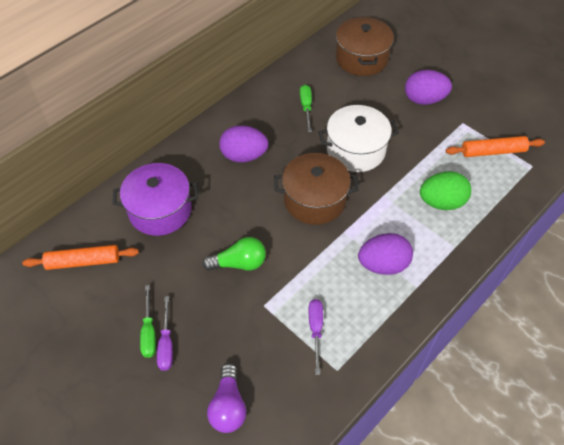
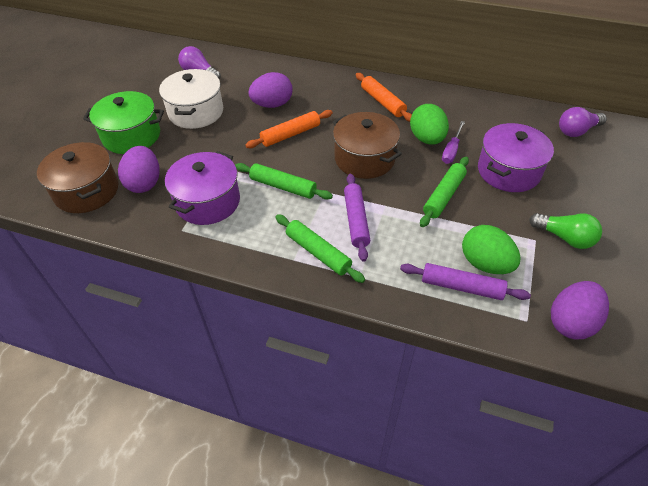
green egg: [420,171,471,210] = 1 -> [410,104,449,145] [462,225,521,274] = 2
green pot: none = 0 -> [83,91,164,154] = 1
green rolling pin: none = 0 -> [235,163,333,200] [275,214,365,283] [420,157,469,227] = 3
green screwdriver: [140,285,156,358] [300,85,312,132] = 2 -> none = 0
purple light bulb: [207,363,246,433] = 1 -> [178,46,221,80] [559,107,607,137] = 2
purple pot: [112,163,198,236] = 1 -> [165,151,240,225] [478,123,554,192] = 2
purple rolling pin: none = 0 -> [344,174,370,262] [400,263,531,300] = 2
purple screwdriver: [157,296,173,371] [309,299,323,375] = 2 -> [442,121,465,164] = 1

